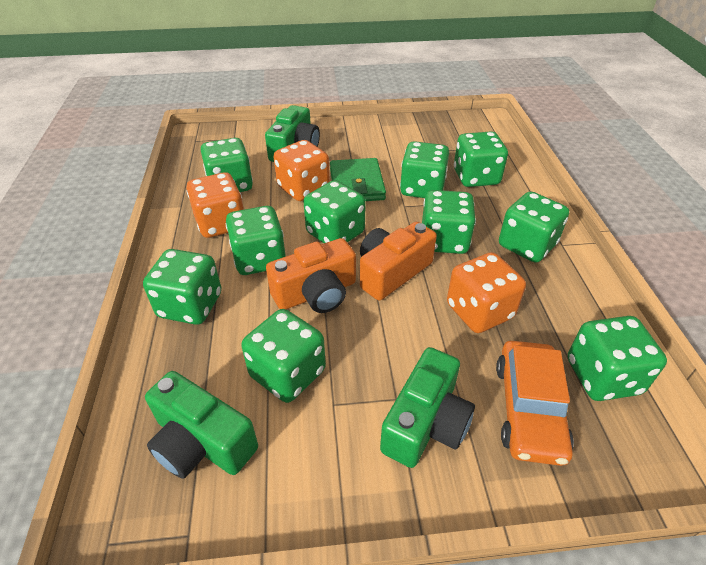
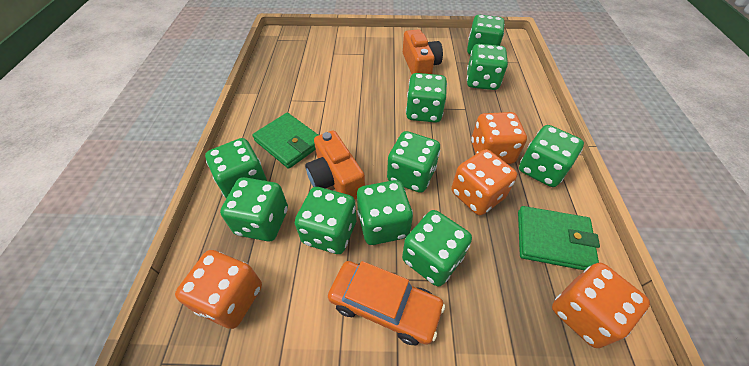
green camera: [145,371,258,479] [265,105,320,162] [380,347,475,468] = 3 -> none = 0
green wallet: [330,158,386,201] = 1 -> [252,113,318,169] [518,206,600,270] = 2
orange dice: [187,172,244,238] [274,140,330,201] [447,252,526,333] = 3 -> [175,250,262,329] [451,149,517,215] [471,112,527,164] [552,263,650,348] = 4

